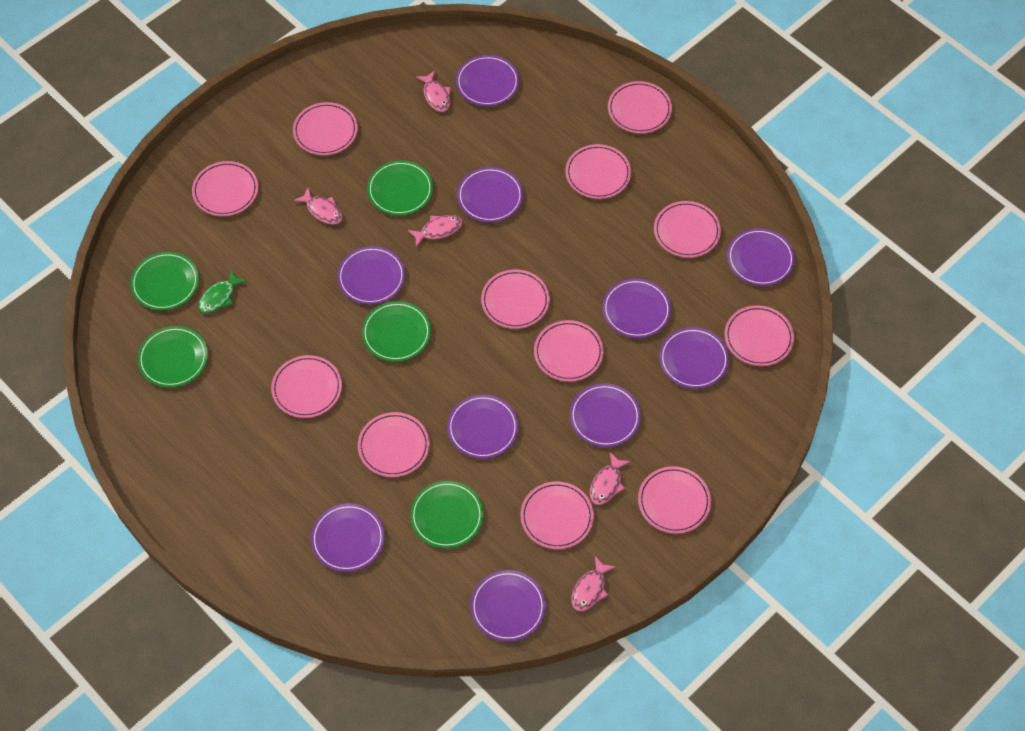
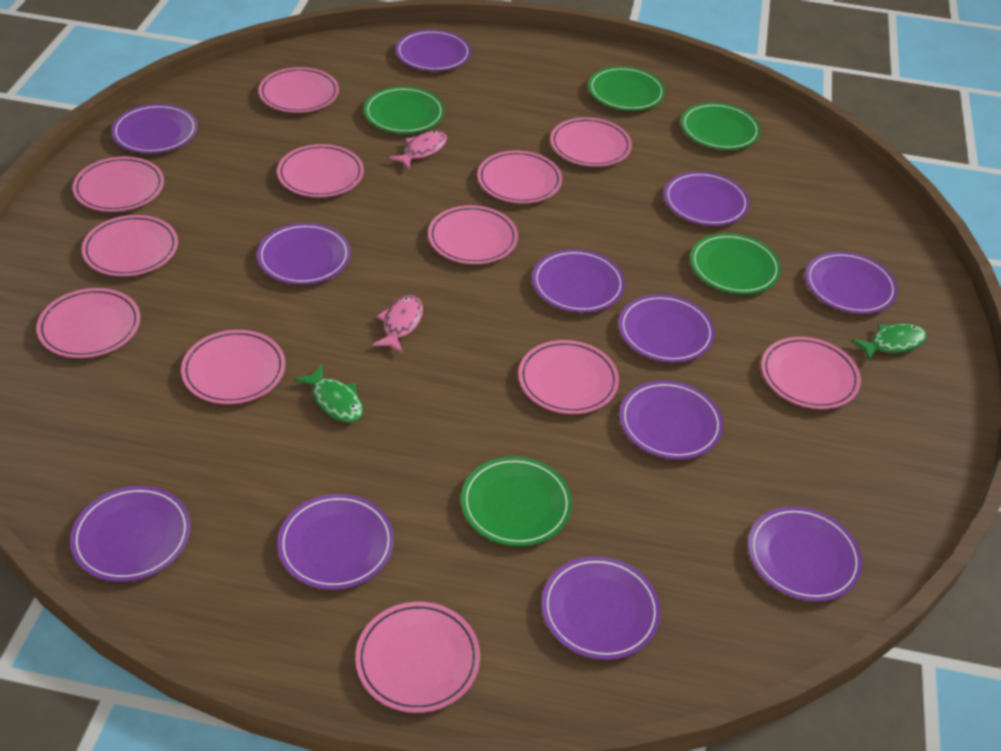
green fish: [198,270,247,313] = 1 -> [295,365,363,422] [851,324,926,361] = 2
pink fish: [294,188,342,225] [408,215,463,247] [416,70,451,112] [571,556,616,611] [590,452,631,505] = 5 -> [372,295,423,353] [389,131,447,169] = 2
purple plate: [311,503,385,572] [337,246,405,305] [447,395,519,459] [456,55,519,106] [457,167,523,222] [470,570,546,642] [570,383,641,447] [602,279,671,338] [659,327,729,389] [727,228,795,286] = 10 -> [70,486,191,582] [111,104,198,154] [257,223,351,285] [277,494,394,590] [396,30,471,71] [532,249,625,313] [542,556,661,660] [619,294,715,363] [620,381,723,459] [664,172,750,226] [748,506,862,602] [805,251,898,314] = 12

